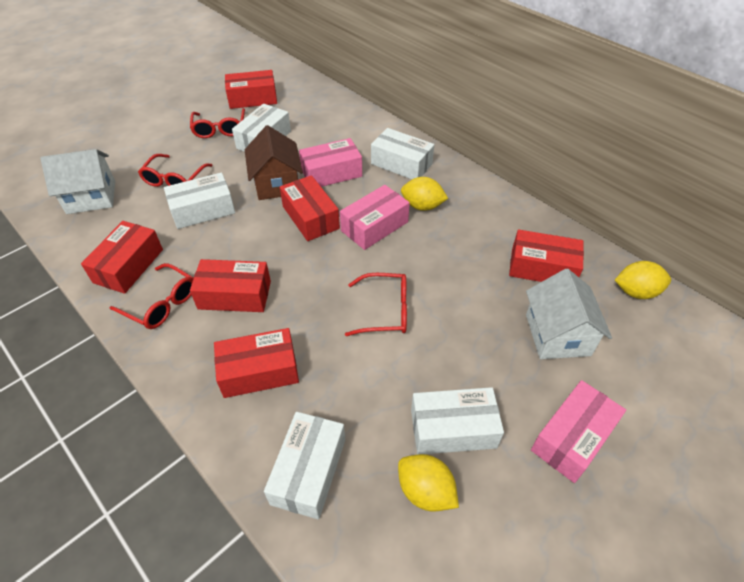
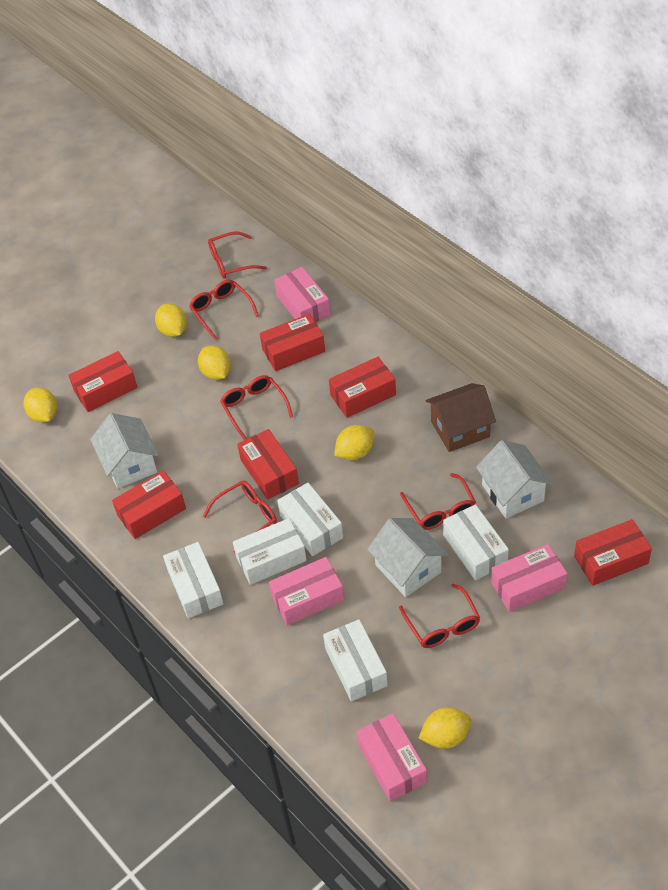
pink box: [299,138,362,187] [340,185,410,250] [531,380,626,483] = 3 -> [269,557,344,626] [274,267,330,322] [357,713,427,801] [491,544,567,612] = 4
red glasses: [109,263,194,329] [138,154,213,187] [190,108,245,138] [345,273,407,336] = 4 -> [189,280,259,340] [203,481,277,554] [208,231,267,278] [220,375,293,440] [399,583,480,648] [400,473,476,530] = 6
white house: [40,149,115,214] [526,269,612,359] = 2 -> [90,413,159,489] [367,518,448,597] [476,440,553,518] = 3
yellow lemon: [398,454,459,512] [401,177,448,211] [615,261,671,299] = 3 -> [24,387,57,423] [155,303,187,337] [198,345,231,380] [334,425,374,460] [419,708,472,749] = 5

